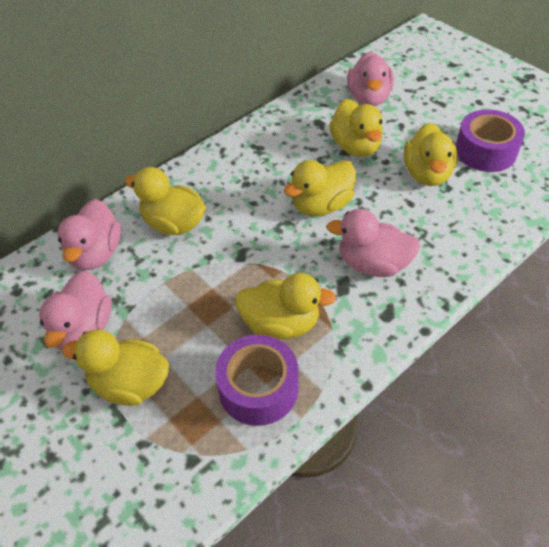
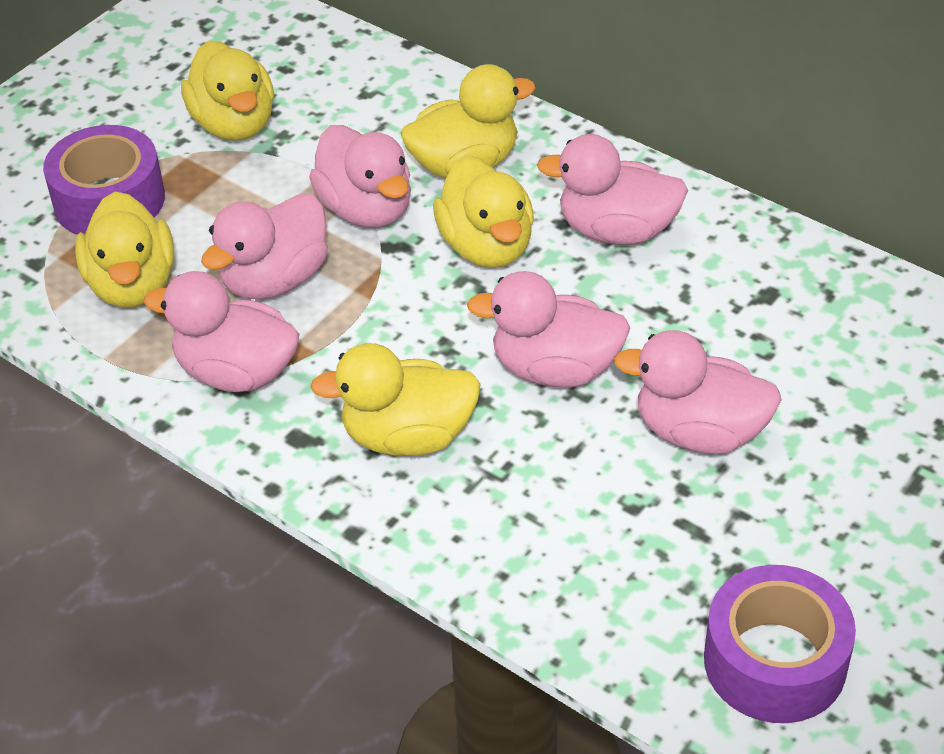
pink duck: [39,270,112,350] [57,199,121,271] [326,209,420,277] [347,52,394,106] = 4 -> [144,271,300,392] [201,193,328,300] [309,125,411,228] [467,271,630,387] [537,134,688,245] [614,330,782,454] = 6
yellow duck: [62,330,169,406] [125,167,206,235] [235,273,336,340] [284,160,356,216] [329,99,383,157] [404,123,458,186] = 6 -> [75,192,174,307] [181,41,274,141] [310,343,481,456] [401,64,536,178] [433,156,534,268] = 5

